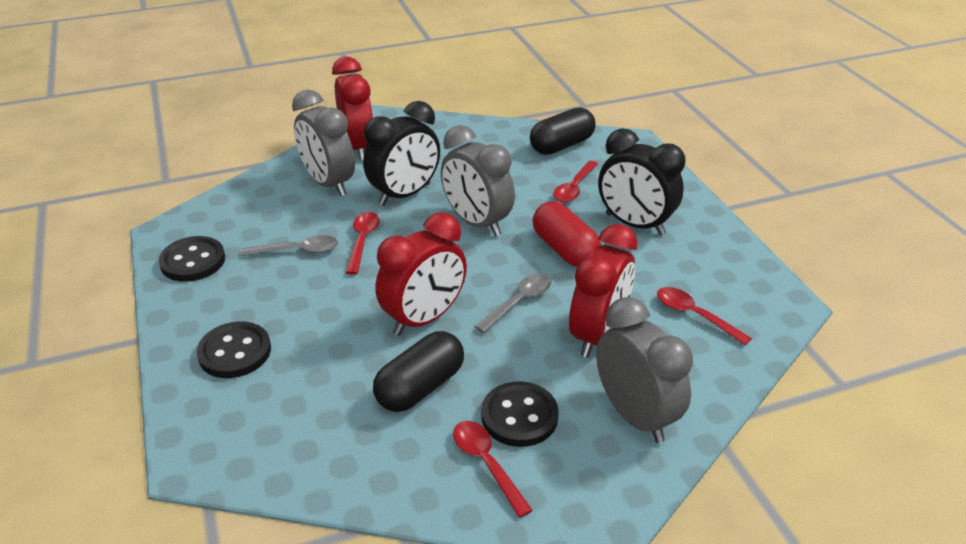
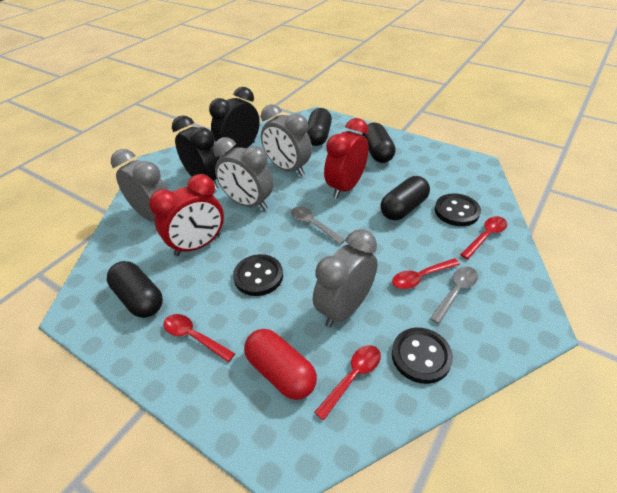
black capsule: [373,331,464,412] [530,107,596,155] = 2 -> [107,261,163,318] [307,108,332,146] [362,123,396,163] [380,176,430,220] = 4
grey clock: [292,90,355,196] [441,125,515,236] [596,297,693,443] = 3 -> [111,149,168,221] [213,137,274,210] [261,104,312,176] [313,229,378,328] = 4
red clock: [332,57,374,161] [375,212,467,335] [569,224,638,358] = 3 -> [149,174,224,256] [324,118,369,198] = 2

